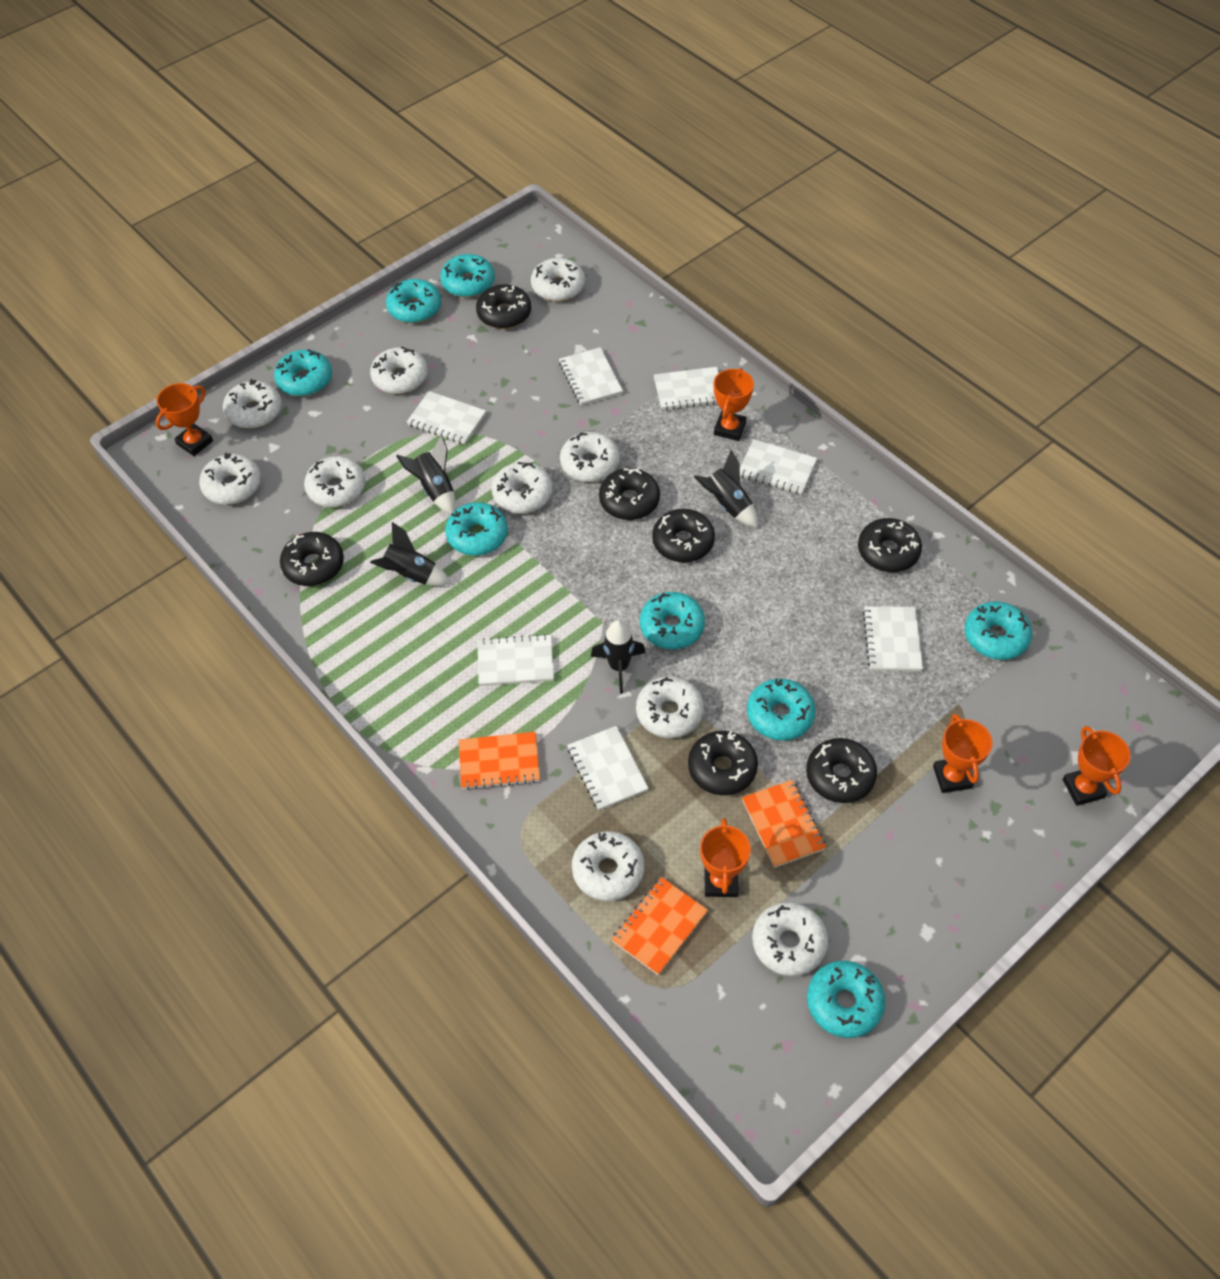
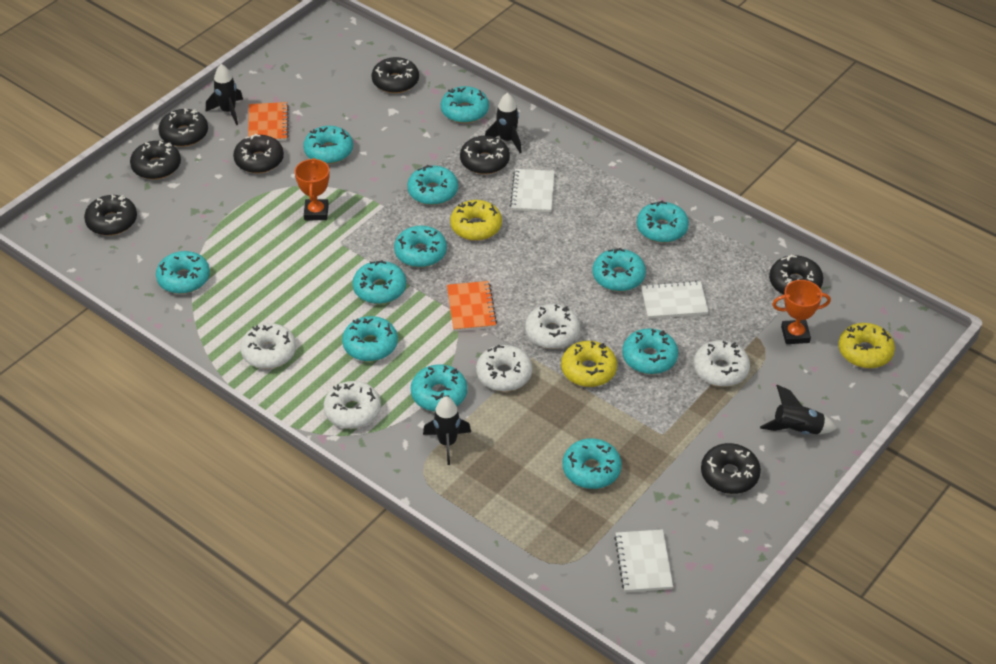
black donut: [280,532,344,586] [476,284,531,329] [599,468,660,520] [652,509,715,562] [688,731,758,795] [806,738,877,803] [858,518,922,572] = 7 -> [84,195,137,236] [130,141,181,180] [158,109,208,147] [233,134,284,173] [372,57,419,93] [460,136,510,174] [701,443,761,494] [769,255,823,295] = 8
orange notebook: [459,732,540,790] [611,877,708,975] [742,780,826,868] = 3 -> [248,102,289,141] [447,281,497,331] = 2
orange trophy: [156,383,213,456] [700,818,751,897] [714,368,754,441] [933,714,992,793] [1063,726,1131,806] = 5 -> [295,158,329,220] [772,280,831,344] = 2
turquoise donut: [274,349,332,396] [386,279,441,323] [440,254,495,297] [445,502,508,556] [640,592,705,649] [747,678,816,741] [807,961,885,1038] [965,602,1032,660] = 8 -> [156,251,210,294] [303,126,353,164] [342,316,398,361] [353,260,406,304] [394,226,447,267] [407,165,458,205] [411,364,467,412] [441,86,489,123] [563,438,622,489] [593,248,646,291] [622,328,678,374] [637,201,689,243] = 12
white donut: [199,453,261,505] [223,379,282,429] [304,456,366,507] [370,347,428,394] [492,462,553,514] [531,258,585,301] [560,432,620,482] [572,831,644,901] [636,676,704,738] [752,902,828,976] = 10 -> [240,323,296,369] [324,381,381,429] [476,345,532,392] [525,304,580,349] [694,340,750,387] = 5
white notebook: [407,391,486,445] [478,634,554,686] [559,347,623,406] [567,726,649,810] [654,367,719,410] [740,439,817,494] [862,606,923,671] = 7 -> [510,169,555,212] [614,529,673,592] [641,281,708,319] = 3
yellow donut: none = 0 -> [450,200,502,241] [561,341,617,387] [838,323,895,368] = 3

